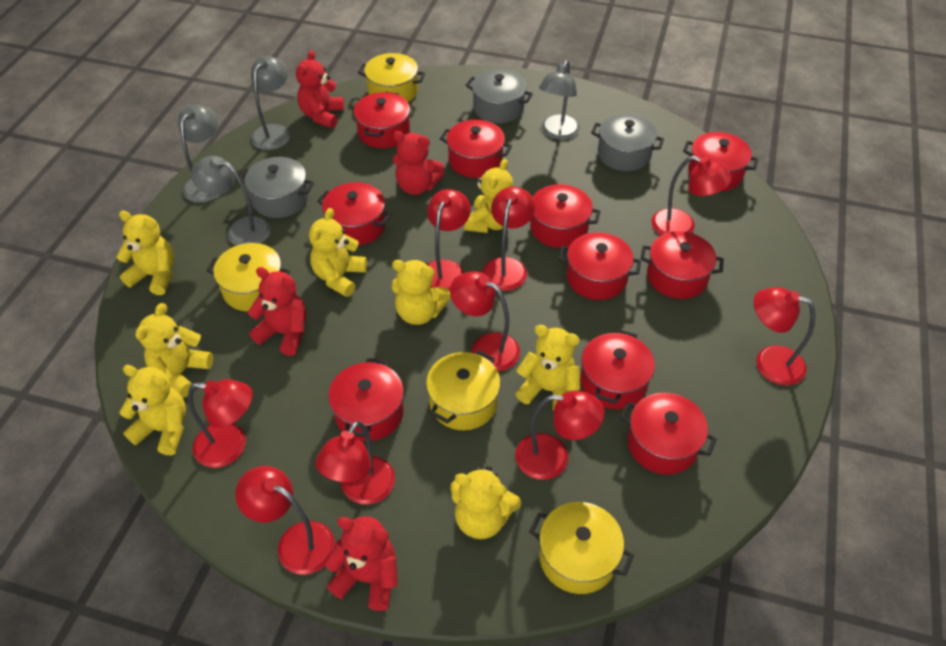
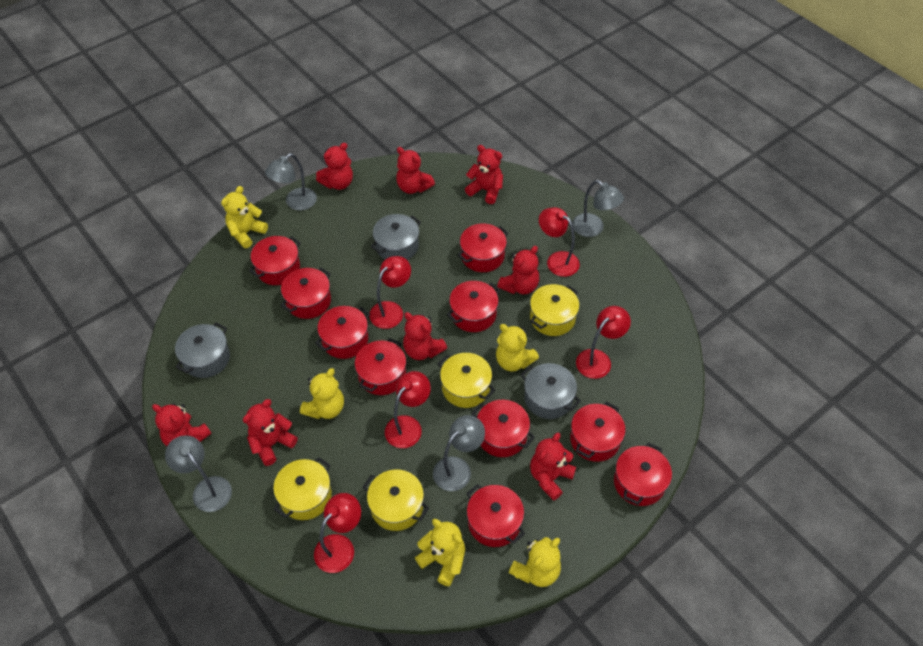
red lamp: [188,379,253,468] [235,466,335,575] [316,421,395,505] [427,189,471,291] [450,271,520,371] [482,187,535,291] [515,391,605,480] [651,156,732,235] [754,287,815,385] = 9 -> [314,493,361,573] [369,256,411,329] [385,371,431,448] [539,207,580,277] [576,306,631,379] = 5
red teddy bear: [248,267,306,356] [296,50,344,128] [325,516,398,611] [393,131,444,195] = 4 -> [152,403,211,446] [243,399,298,466] [316,143,353,190] [396,147,435,194] [403,312,447,360] [465,145,503,204] [497,246,539,294] [530,433,576,501] = 8
yellow teddy bear: [116,211,174,295] [119,365,186,455] [135,303,213,398] [309,208,367,297] [392,260,450,325] [450,466,521,539] [464,159,513,233] [516,325,580,411] = 8 -> [221,186,268,248] [300,368,344,419] [415,519,465,586] [496,324,539,371] [509,537,561,587] = 5

